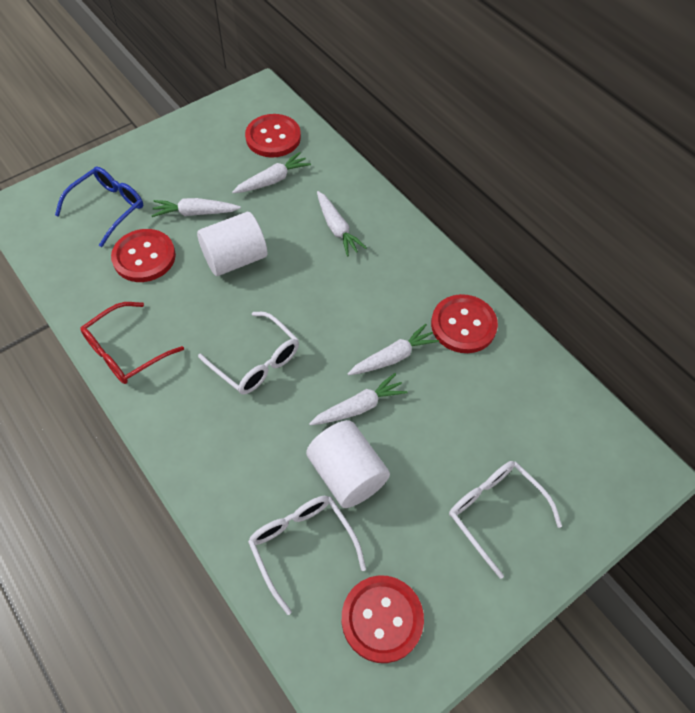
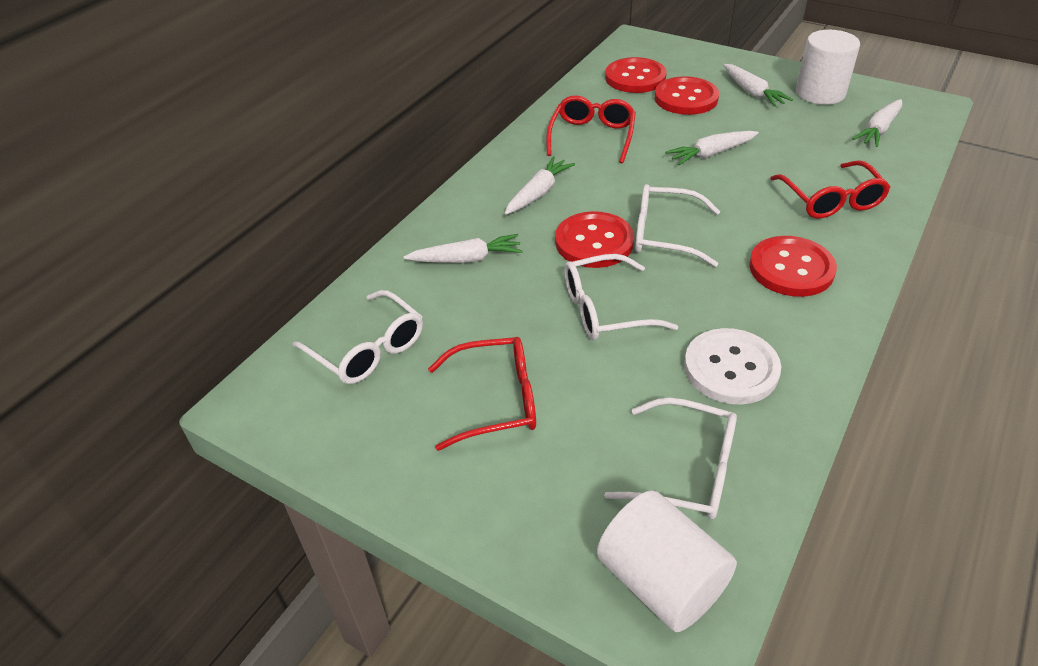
blue glasses: [55,166,143,247] = 1 -> none = 0
red glasses: [80,302,184,384] = 1 -> [428,337,536,451] [546,96,636,163] [770,160,891,219] = 3
white button: none = 0 -> [684,328,781,405] = 1
white glasses: [198,312,299,395] [248,496,366,615] [449,461,562,579] = 3 -> [293,290,423,384] [564,254,678,340] [604,398,737,519] [635,184,720,267] = 4

